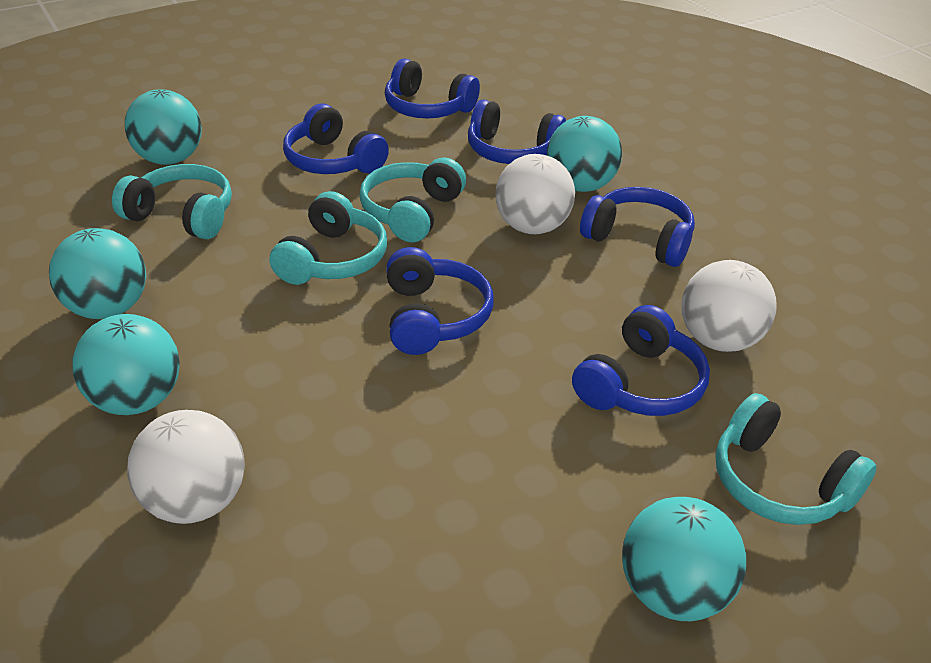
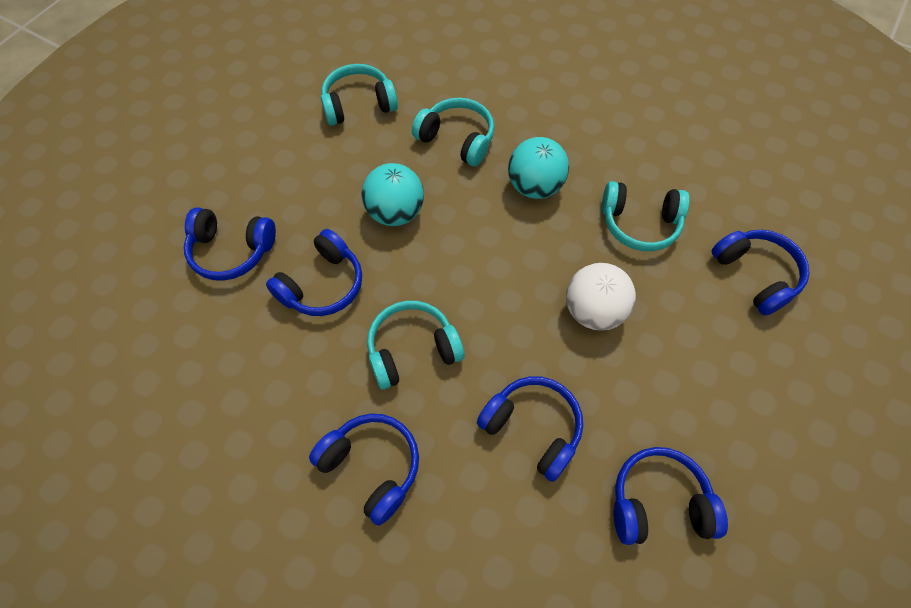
turquoise ball: [49,228,146,319] [72,314,180,415] [125,89,202,165] [547,116,622,192] [622,497,746,621] = 5 -> [361,163,424,226] [508,137,569,199] = 2
white ball: [127,410,245,524] [495,154,575,234] [682,260,777,352] = 3 -> [566,263,636,331] = 1

